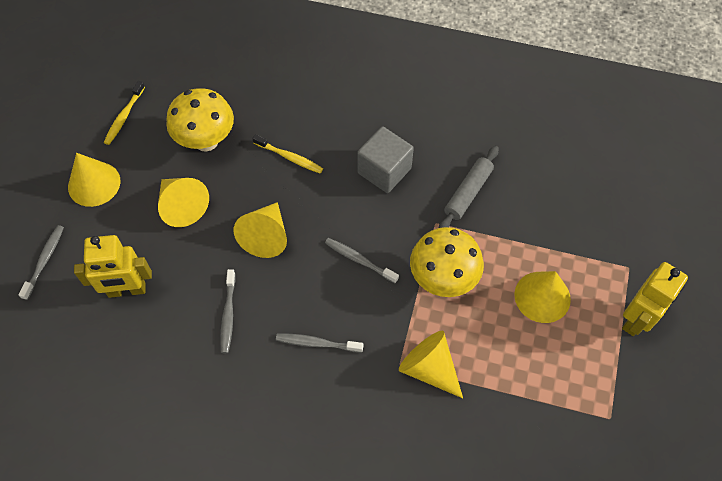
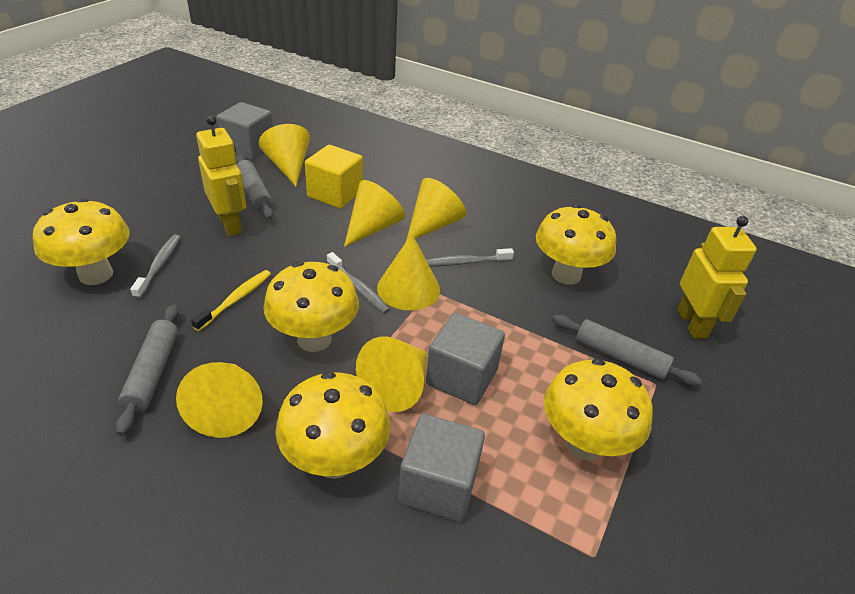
grey cube: [357,127,414,193] = 1 -> [216,102,273,160] [398,414,485,522] [426,313,505,405] = 3
grey rolling pin: [439,146,499,228] = 1 -> [115,305,179,436] [236,155,274,220] [552,315,702,386] = 3
grey toothbrush: [18,225,64,300] [220,269,236,353] [276,333,363,353] [325,238,399,283] = 4 -> [130,235,180,299] [327,252,390,314] [426,248,514,266] = 3
yellow cone: [68,153,121,207] [158,178,209,227] [234,202,287,258] [399,331,463,398] [514,271,571,323] = 5 -> [176,362,263,438] [259,124,310,186] [344,180,405,247] [356,337,427,412] [377,234,440,310] [406,178,466,241] = 6
yellow cube: none = 0 -> [305,145,363,209] = 1
yellow mushroom: [166,88,234,152] [410,227,484,297] = 2 -> [33,198,129,285] [264,262,359,352] [275,372,390,479] [536,204,616,285] [544,358,653,460] = 5
yellow toothbrush: [104,81,145,145] [252,134,323,174] = 2 -> [191,270,271,331] = 1

